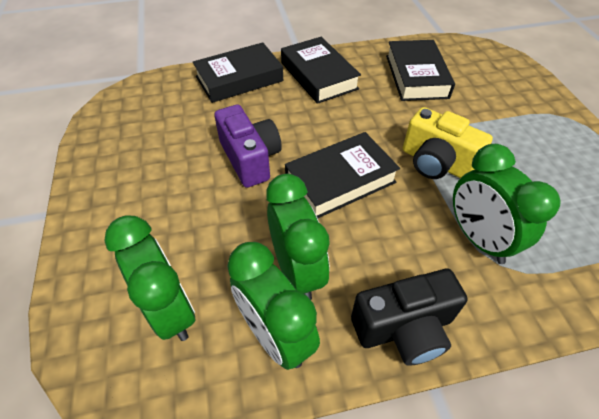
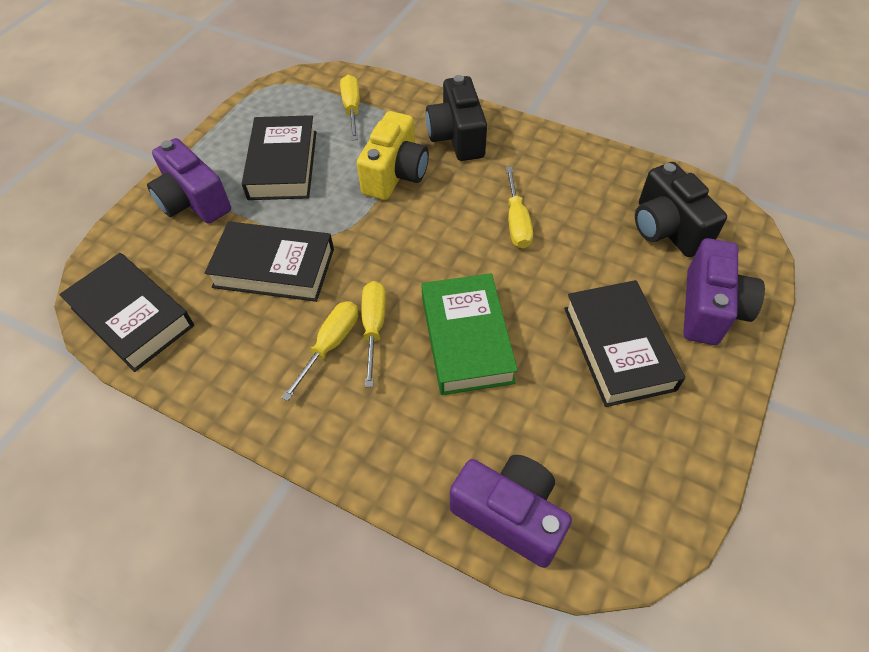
black camera: [351,269,468,366] = 1 -> [426,75,487,161] [635,162,727,257] = 2
green book: none = 0 -> [421,273,518,395] = 1
green clock: [104,215,195,341] [227,242,320,370] [266,174,330,300] [453,144,561,264] = 4 -> none = 0
purple camera: [214,105,282,188] = 1 -> [147,138,231,224] [450,455,572,568] [683,238,765,345] = 3
yellow screwdriver: none = 0 -> [281,301,358,401] [340,75,360,140] [361,281,386,387] [506,166,533,248] = 4

